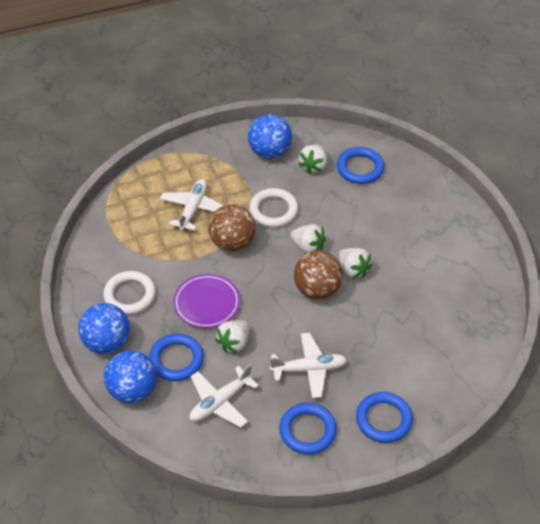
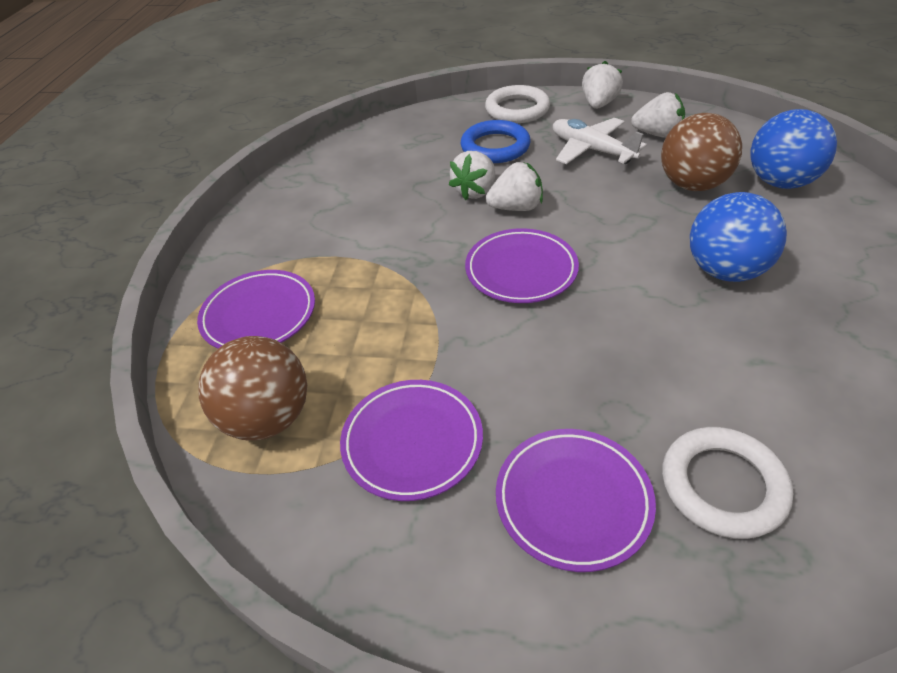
blue ball: [78,303,130,354] [104,350,157,403] [248,114,292,159] = 3 -> [690,192,787,282] [750,109,837,189] = 2
blue ring: [149,334,204,381] [279,403,337,454] [337,147,384,184] [356,392,413,443] = 4 -> [461,120,531,163] = 1
purple plate: [173,274,240,328] = 1 -> [197,270,315,349] [340,380,483,501] [465,228,579,303] [496,429,656,572] = 4
white plane: [160,179,224,231] [189,364,259,428] [270,333,347,398] = 3 -> [553,118,647,164] = 1

